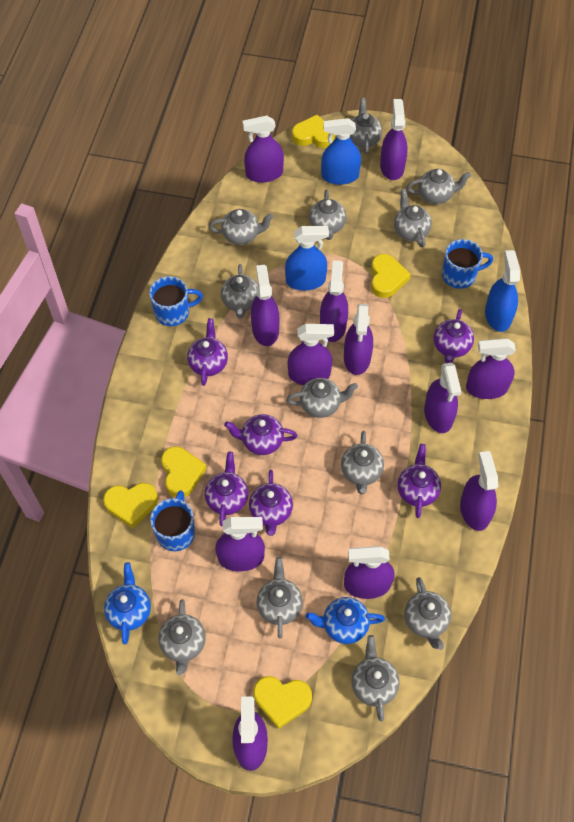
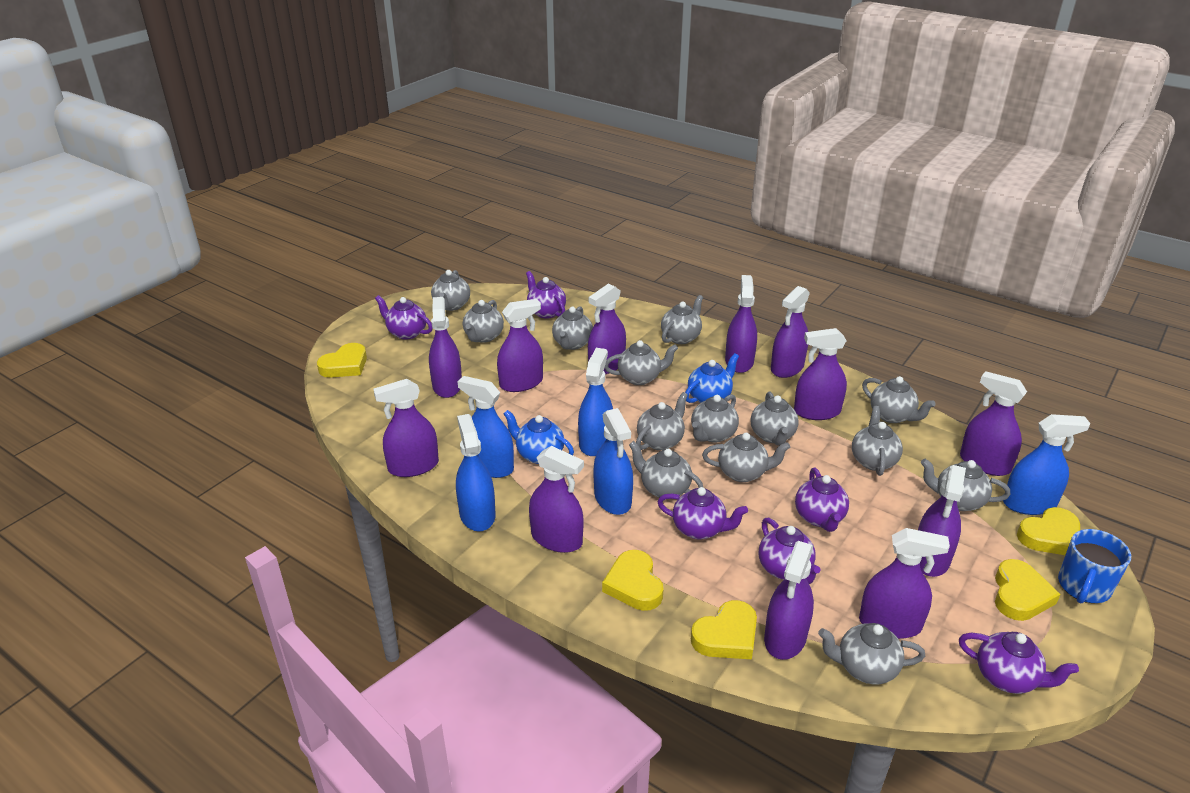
blue mug: [149,276,203,326] [150,490,195,551] [442,239,493,289] = 3 -> [1058,529,1131,604] = 1
blue spray bottle: [285,226,329,291] [321,118,361,185] [485,250,520,332] = 3 -> [456,414,495,532] [457,376,514,478] [578,348,613,456] [594,408,633,515] [1003,414,1090,515] = 5
grey teapot: [158,599,206,676] [209,209,274,245] [221,264,258,319] [257,557,303,639] [286,378,358,418] [309,189,346,240] [341,431,384,494] [350,98,382,154] [351,635,399,721] [394,189,432,248] [404,577,451,650] [407,169,471,204] = 12 -> [431,270,470,311] [463,300,504,343] [552,306,593,350] [605,340,678,385] [629,441,704,497] [636,392,688,450] [661,295,703,344] [691,394,739,443] [702,433,790,482] [750,392,799,446] [818,623,925,684] [852,406,903,476] [862,376,935,423] [921,459,1010,511] = 14

